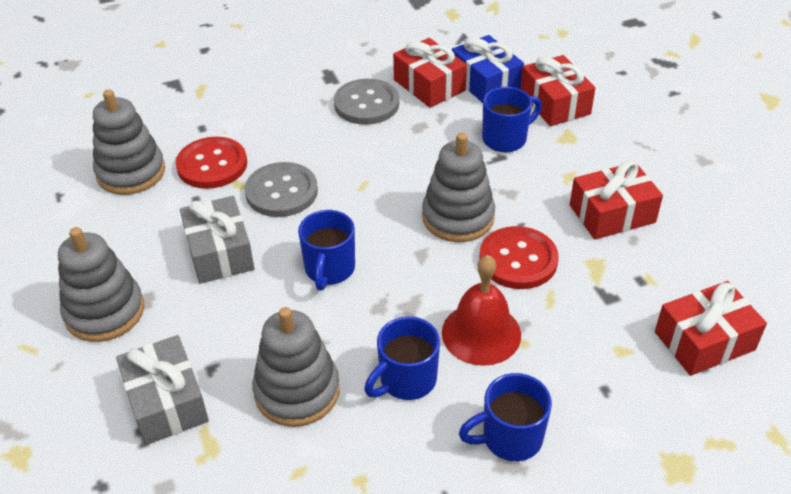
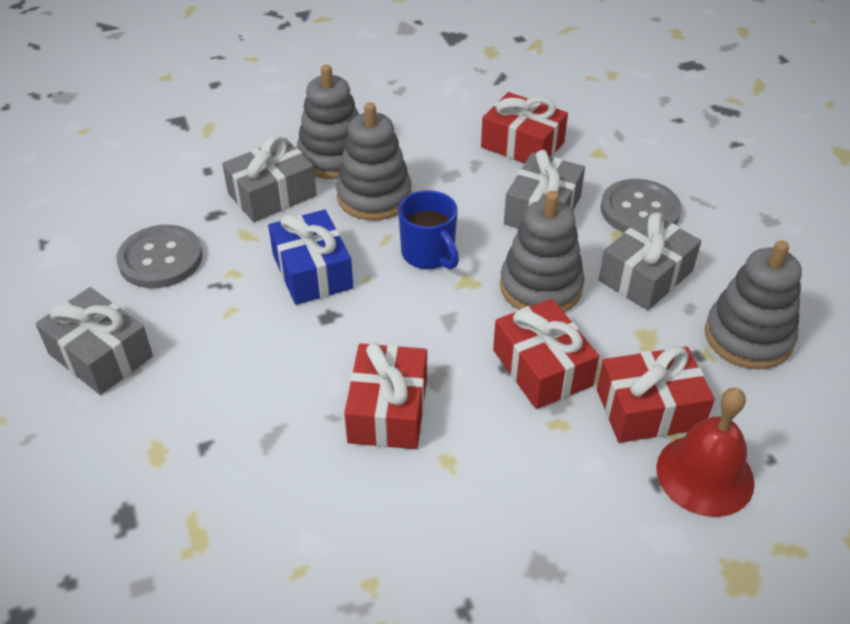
blue mug: [298,210,355,290] [364,317,440,400] [459,373,552,461] [482,87,542,152] = 4 -> [398,190,459,269] = 1
grey gift: [116,335,209,445] [180,196,254,284] = 2 -> [35,287,153,395] [222,136,317,222] [504,150,585,228] [599,213,701,310] = 4
red button: [176,137,247,189] [479,226,559,289] = 2 -> none = 0

